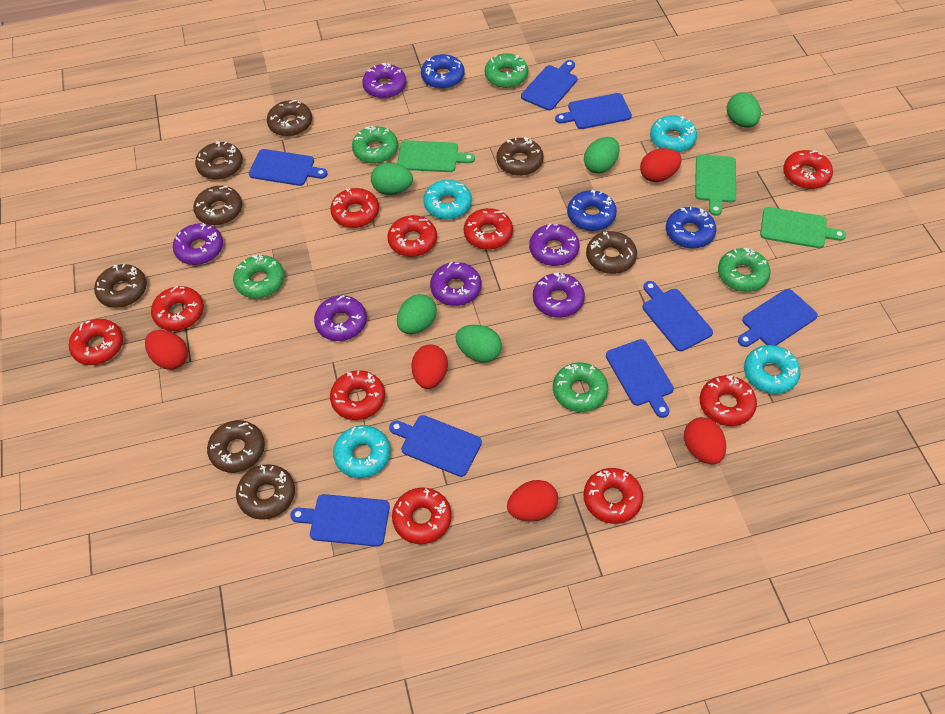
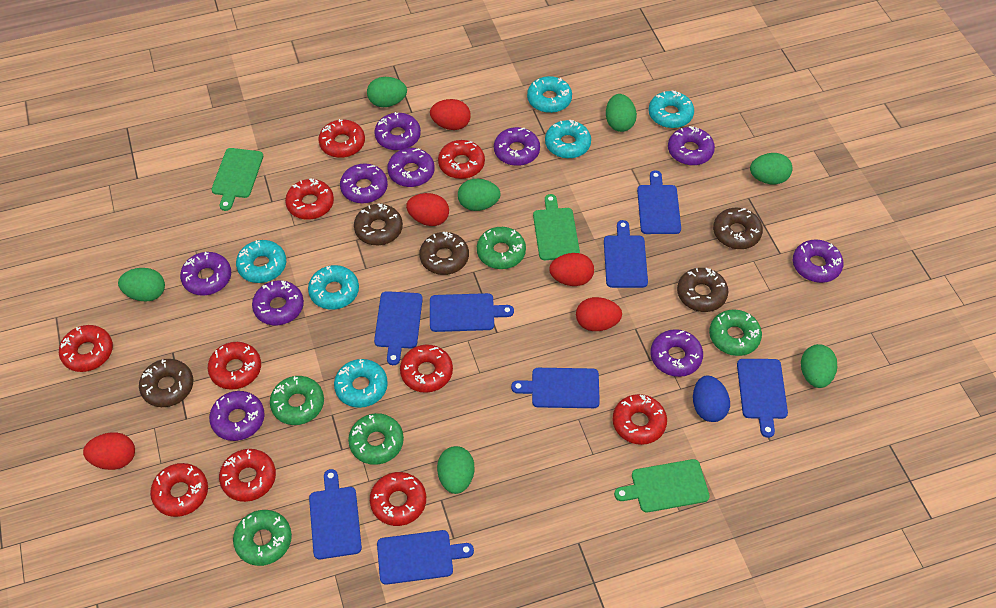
blue donut: [421,54,465,89] [567,190,617,231] [666,206,716,249] = 3 -> none = 0
blue egg: none = 0 -> [693,375,730,422] = 1
brown donut: [94,264,147,308] [193,186,242,225] [195,141,243,180] [207,420,265,473] [236,464,295,520] [267,100,312,136] [496,137,543,176] [586,231,637,274] = 8 -> [139,359,193,407] [354,203,403,245] [419,232,469,275] [677,268,728,312] [713,208,763,249] = 5
green egg: [371,162,413,195] [397,294,437,334] [456,325,502,362] [584,137,620,174] [727,92,761,128] = 5 -> [118,268,165,302] [367,77,407,107] [437,446,474,494] [458,179,501,211] [606,94,637,132] [750,153,793,185] [801,344,837,388] = 7
purple donut: [173,223,223,265] [314,295,367,341] [362,63,406,99] [430,262,481,306] [529,223,579,266] [533,273,585,318] = 6 -> [180,252,231,296] [209,391,265,441] [252,280,304,325] [340,163,388,204] [375,112,421,151] [387,148,435,187] [494,127,540,166] [650,329,703,377] [668,126,715,165] [793,240,844,283] = 10
turquoise donut: [333,425,391,478] [423,180,472,219] [650,115,697,152] [744,345,801,394] = 4 -> [236,240,286,283] [308,265,359,310] [334,359,388,408] [527,76,572,113] [545,120,591,159] [648,90,694,128] = 6

